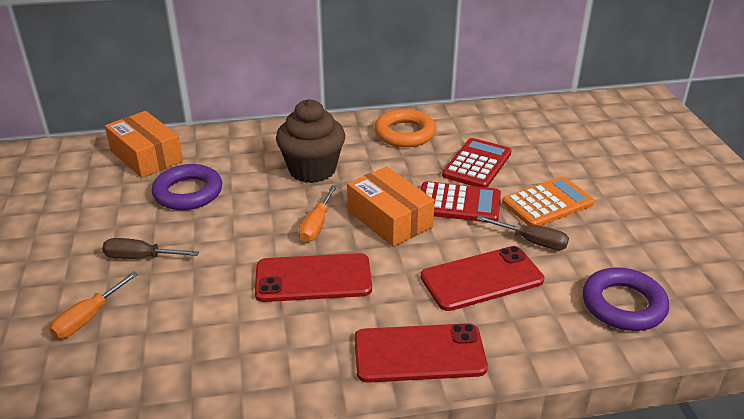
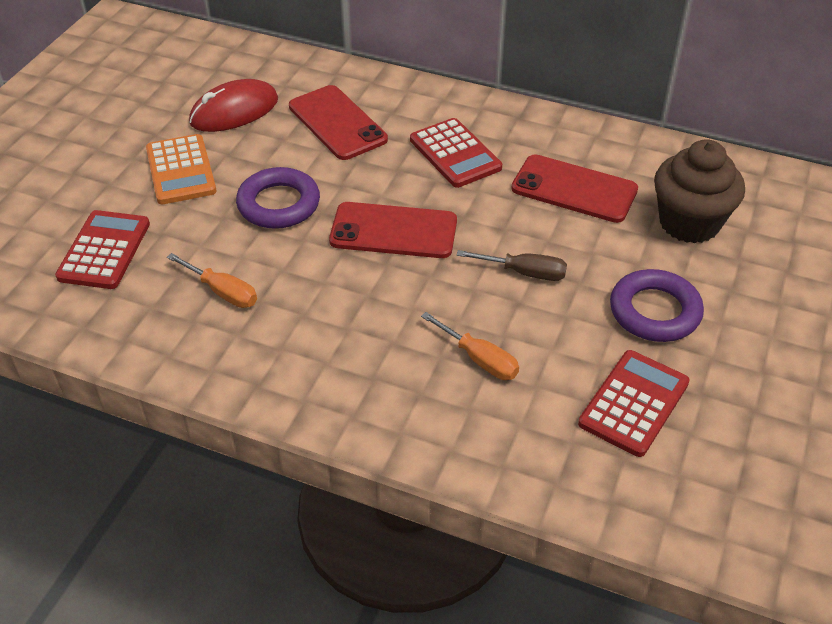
brown screwdriver: [102,238,199,259] [477,216,569,250] = 2 -> [456,250,567,281] = 1
orange box: [105,111,183,178] [347,166,435,247] = 2 -> none = 0
orange ring: [374,109,436,147] = 1 -> none = 0
red calculator: [421,181,501,222] [442,138,512,188] = 2 -> [55,210,150,289] [410,118,502,188] [578,350,690,457] = 3
red mouse: none = 0 -> [189,79,278,132] = 1

